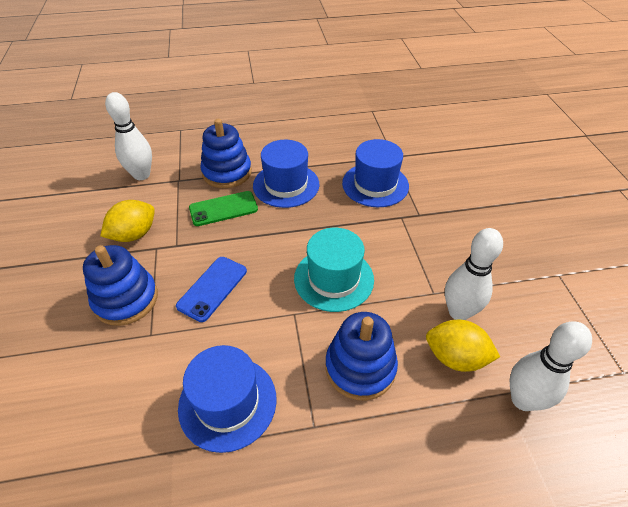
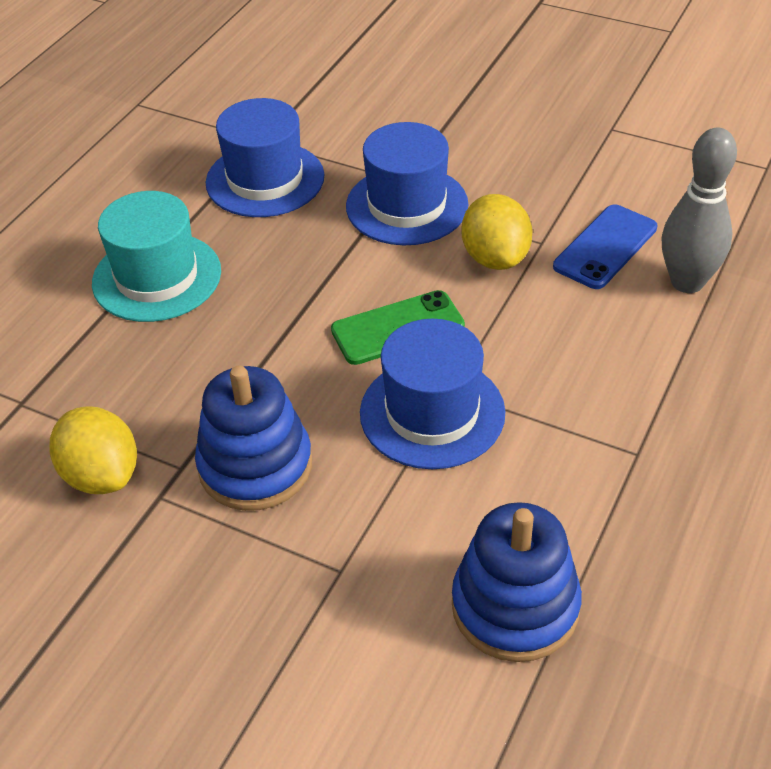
blue stacking toy: [83,245,158,326] [200,119,252,188] [325,312,398,401] = 3 -> [195,365,312,511] [452,502,582,662] = 2
grey bowling pin: none = 0 -> [662,128,737,293] = 1
white bowling pin: [105,92,152,180] [445,228,503,320] [510,321,592,411] = 3 -> none = 0

